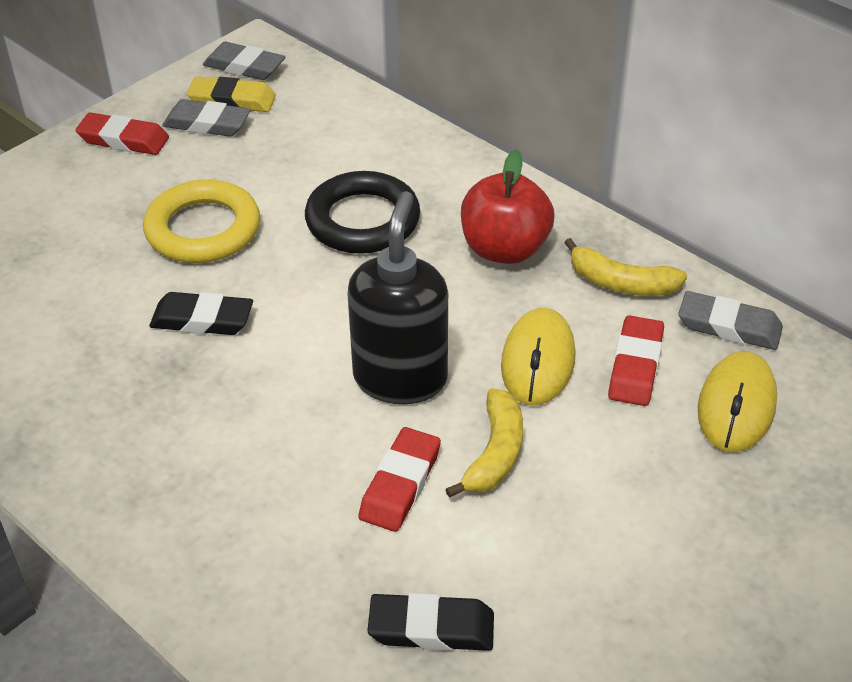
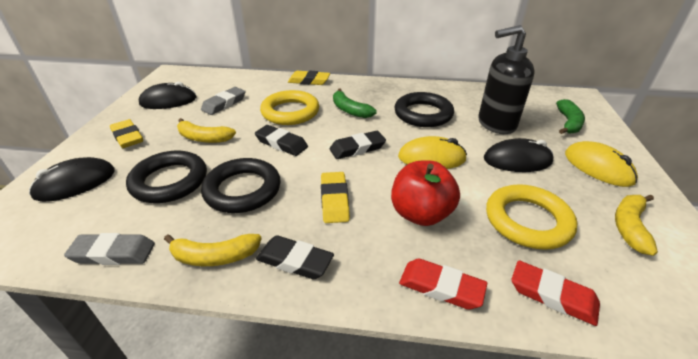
black eraser: [149,292,253,335] [367,593,494,651] = 2 -> [255,125,308,156] [256,235,334,279] [330,131,386,159] = 3
black mouse: none = 0 -> [29,157,115,202] [139,82,197,109] [484,138,554,172] = 3
black ring: [305,171,420,254] = 1 -> [126,151,207,203] [201,158,281,213] [394,92,454,127] = 3
green banana: none = 0 -> [333,89,377,118] [556,99,585,134] = 2
grey eraser: [162,99,251,137] [203,42,285,80] [678,291,783,350] = 3 -> [64,233,155,265] [201,87,246,115] = 2
red eraser: [75,112,169,155] [359,427,441,532] [608,315,664,406] = 3 -> [399,258,487,310] [511,260,600,326] = 2
yellow banana: [445,388,523,498] [564,238,687,296] = 2 -> [164,234,262,266] [177,118,236,143] [615,195,658,256] = 3
yellow eraser: [187,77,276,112] = 1 -> [110,119,143,148] [288,71,330,85] [321,172,350,223] = 3
yellow ring: [143,180,260,263] = 1 -> [260,90,319,125] [486,184,577,250] = 2

